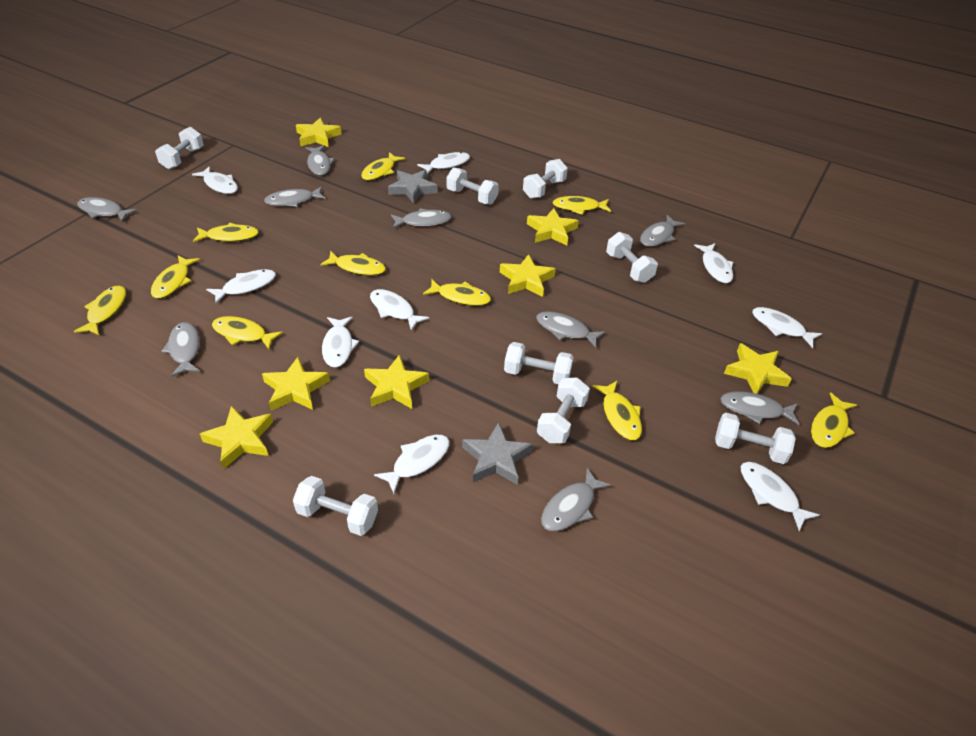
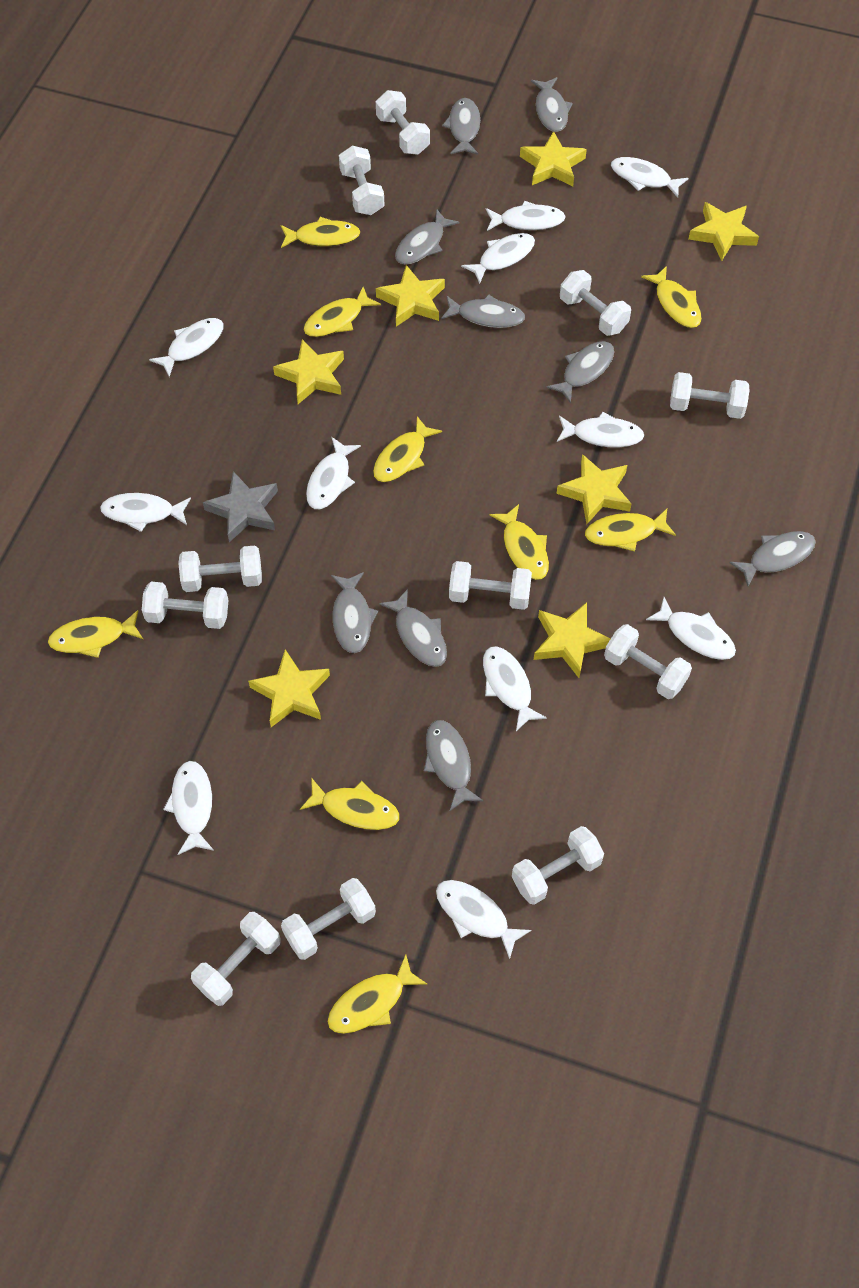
grey star: [388,170,438,204] [462,422,533,485] = 2 -> [203,471,278,542] = 1
white dumbbell: [155,127,204,170] [293,476,378,536] [447,168,499,205] [504,342,574,384] [523,159,568,199] [537,377,590,443] [606,232,658,283] [715,413,796,464] = 8 -> [142,582,228,629] [178,546,262,592] [191,912,281,1006] [281,878,376,960] [339,146,385,215] [376,90,430,155] [449,561,532,610] [512,826,604,905] [560,270,631,336] [604,624,692,699] [670,372,750,419] = 11
white fish: [192,166,238,194] [206,269,276,304] [322,317,359,368] [370,289,429,331] [374,435,450,494] [417,152,470,174] [694,243,733,283] [740,462,820,531] [752,307,822,348] = 9 -> [100,493,191,532] [149,318,224,377] [163,761,214,855] [306,437,361,509] [436,880,532,959] [461,233,535,284] [483,646,547,731] [486,200,566,231] [557,412,644,448] [611,157,689,198] [646,597,736,660] = 11
yellow fish: [74,286,126,335] [151,255,200,299] [193,223,259,242] [212,316,283,349] [320,251,386,276] [361,152,405,181] [423,279,491,306] [552,196,611,215] [592,381,642,440] [811,392,857,448] = 10 -> [48,610,143,658] [281,217,360,248] [300,777,400,830] [303,287,381,337] [327,954,427,1034] [373,416,442,482] [490,504,549,580] [585,509,676,552] [641,266,702,328] = 9

